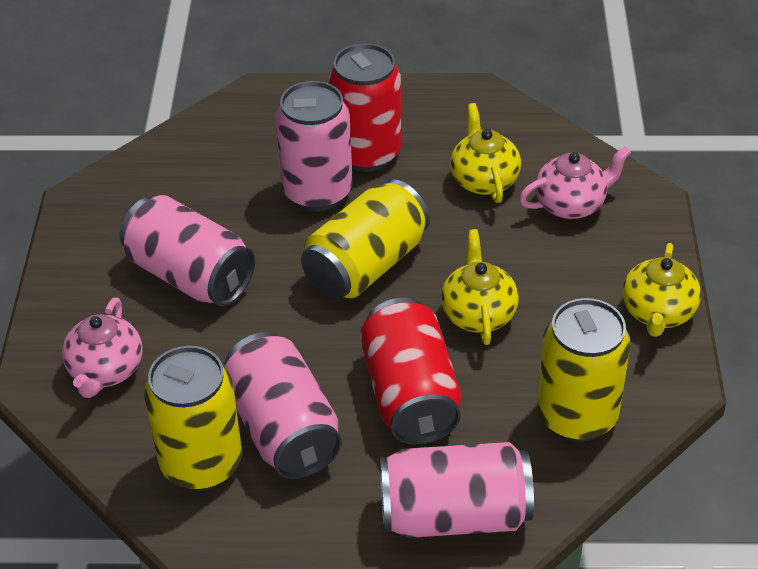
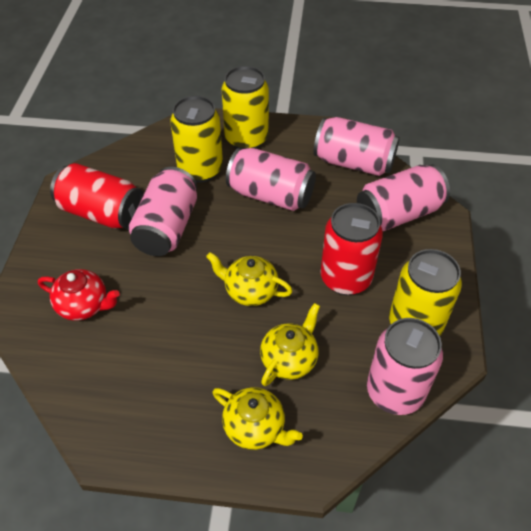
pink can: [120,195,255,306] [225,332,342,479] [276,81,353,211] [380,442,534,538] = 4 -> [128,167,197,256] [226,148,316,211] [314,117,400,176] [357,165,450,231] [367,318,443,415] = 5
pink teapot: [62,298,143,398] [519,146,631,219] = 2 -> none = 0
red teapot: none = 0 -> [38,269,120,321] = 1

